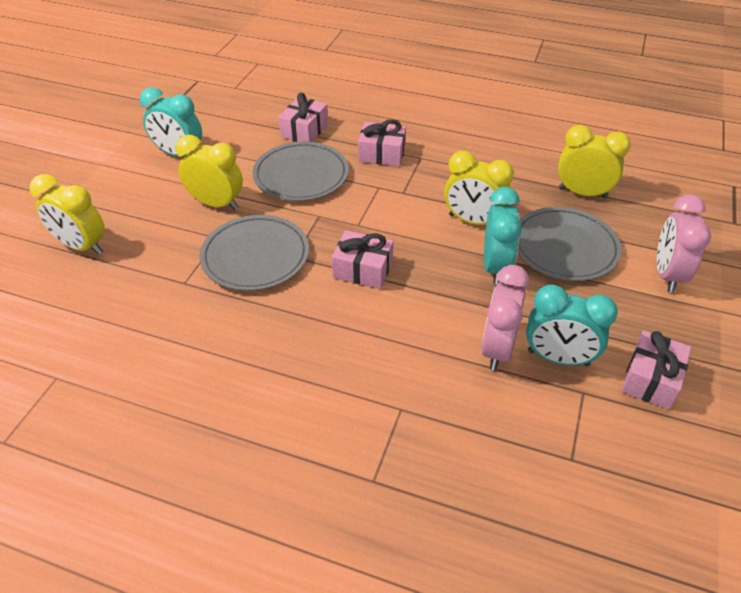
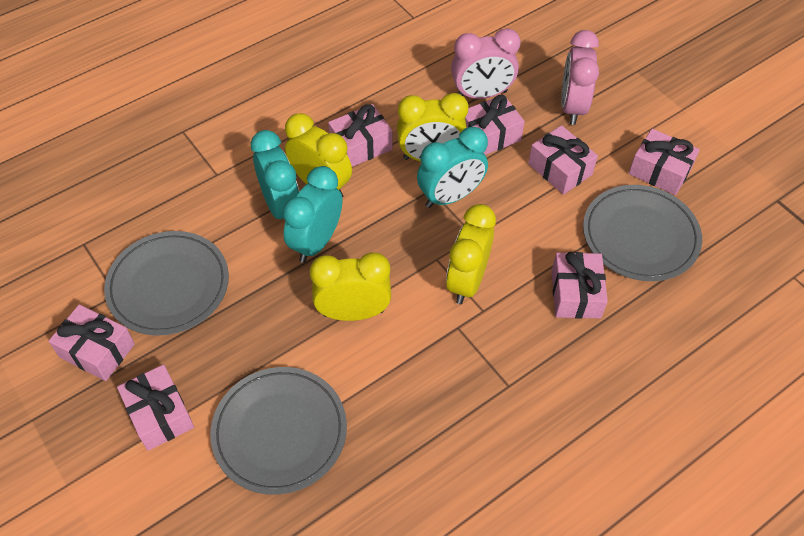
pink gift: [279,93,328,142] [332,230,393,289] [358,119,406,166] [621,330,691,410] = 4 -> [49,304,135,381] [117,364,194,451] [328,104,392,167] [465,95,525,155] [528,125,598,195] [552,252,608,319] [629,129,700,195] = 7

